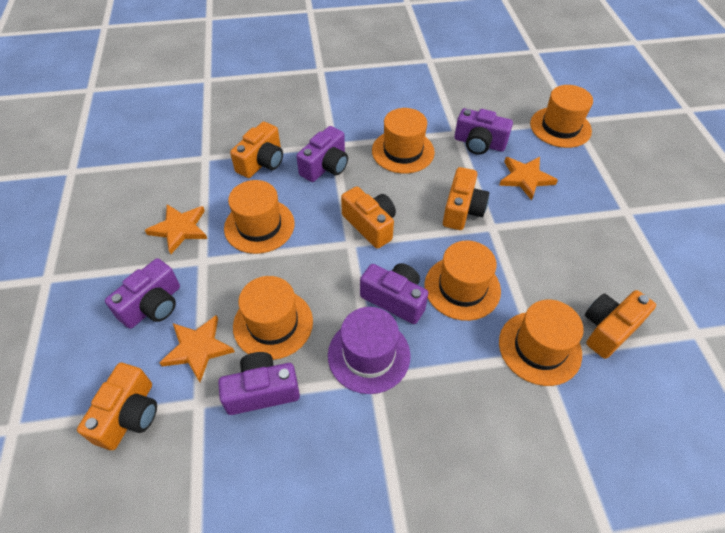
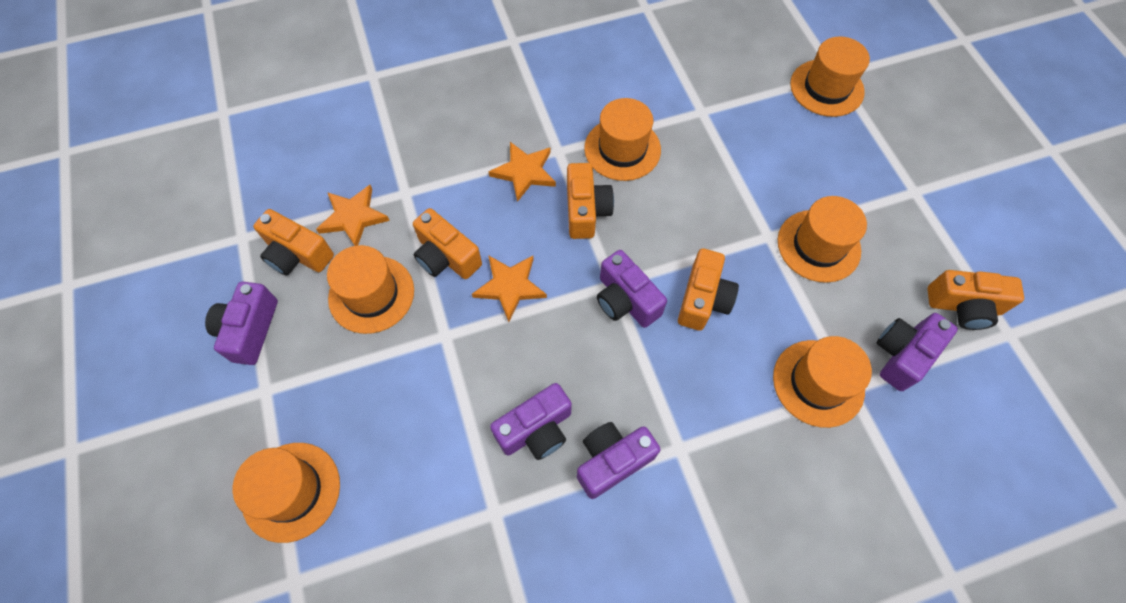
purple hat: [328,307,411,394] = 1 -> none = 0

